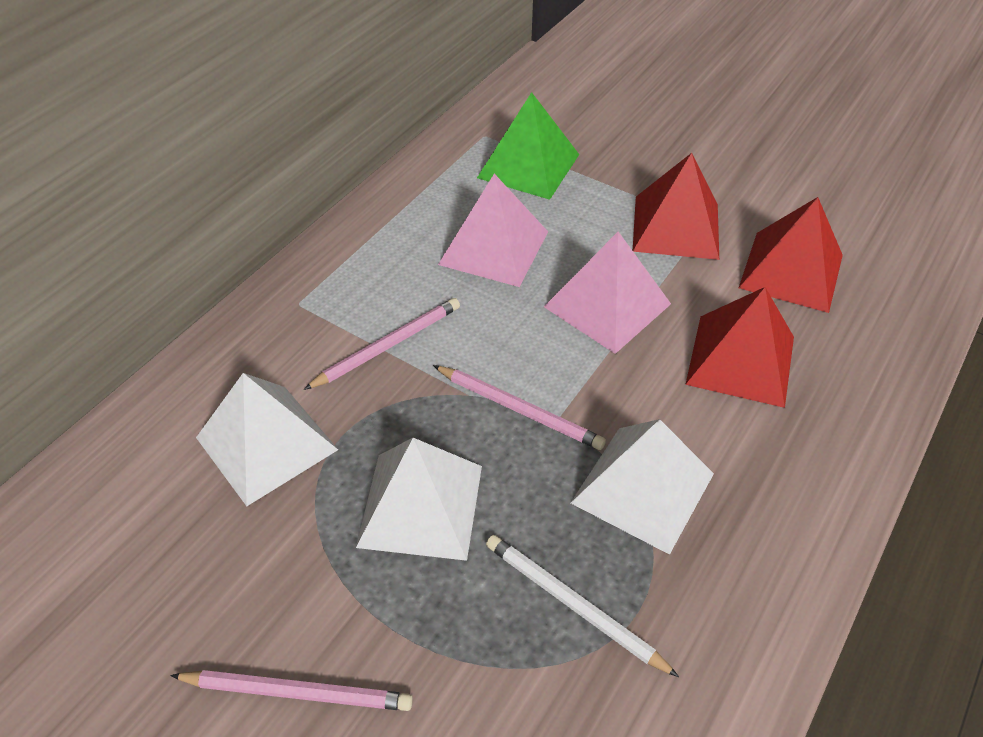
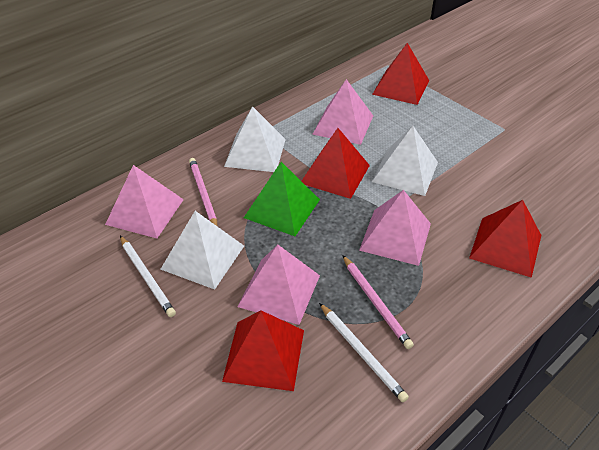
pink pencil: [170,670,413,711] [304,298,460,390] [433,365,606,450] = 3 -> [189,158,217,226] [343,255,414,349] = 2
pink pyramid: [438,174,548,287] [544,232,671,354] = 2 -> [105,165,184,238] [237,245,320,325] [312,79,373,145] [359,190,431,266] = 4
red pyramid: [633,153,719,260] [685,287,794,408] [739,197,843,313] = 3 -> [222,310,304,391] [302,128,370,199] [372,43,429,105] [469,200,541,278] = 4
white pencil: [486,535,679,677] = 1 -> [120,236,176,317] [319,303,409,402] = 2

